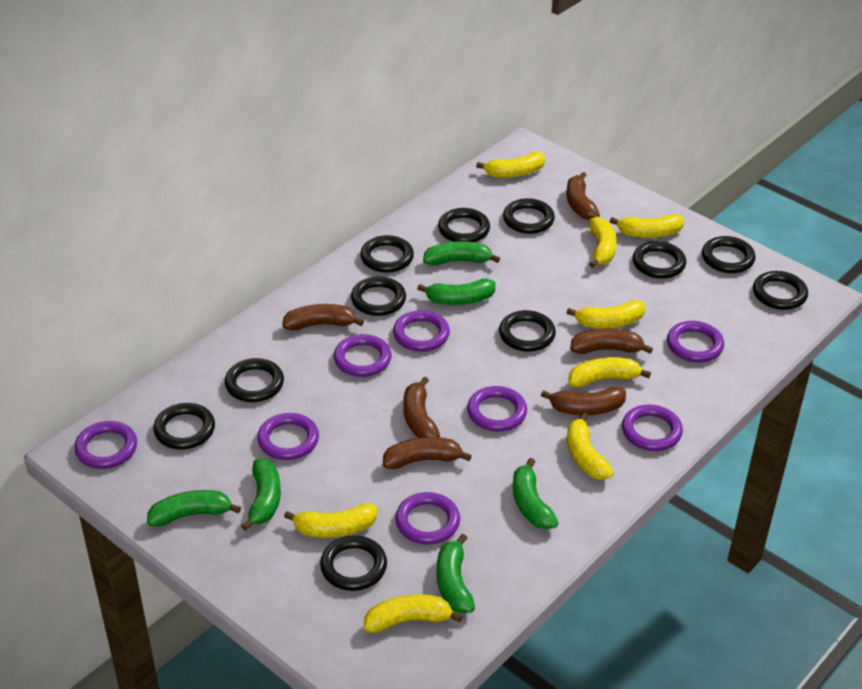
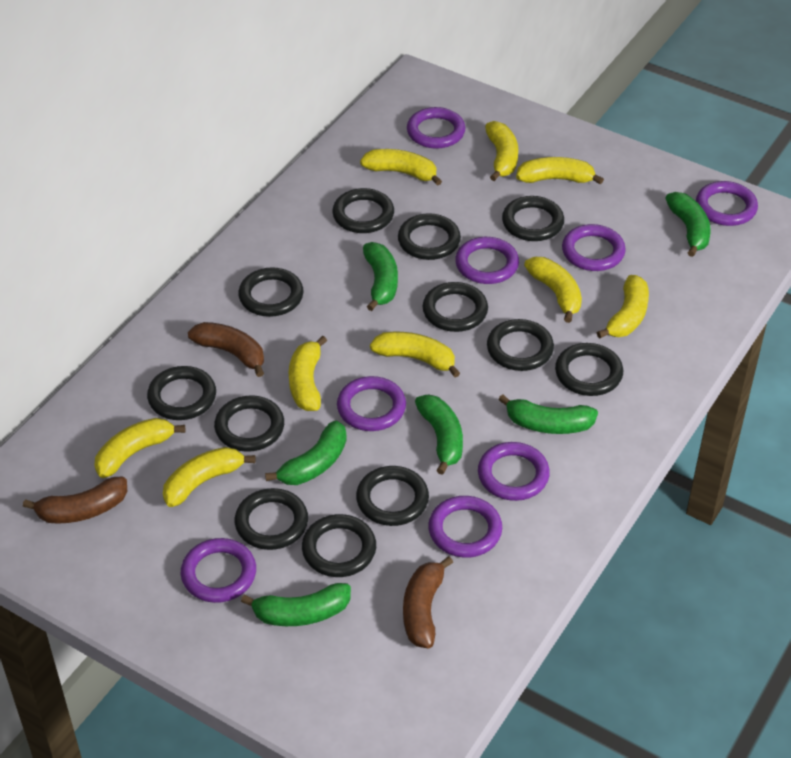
black ring: [153,403,215,450] [225,358,284,402] [320,535,387,591] [351,276,406,316] [360,235,414,273] [438,208,490,242] [499,310,556,352] [503,198,555,234] [633,241,686,279] [702,236,756,273] [753,271,808,310] = 11 -> [147,366,216,420] [214,395,284,452] [235,488,308,550] [238,267,303,317] [302,514,376,577] [332,188,394,233] [356,466,429,526] [398,213,461,260] [423,282,488,332] [487,319,554,371] [502,196,564,241] [555,343,623,396] = 12
brown banana: [282,304,364,331] [383,437,472,469] [403,377,440,438] [541,387,626,415] [566,172,600,220] [570,329,653,354] = 6 -> [23,477,128,523] [188,322,264,377] [403,556,453,648] = 3
yellow banana: [284,504,377,538] [364,594,463,633] [476,152,545,178] [566,300,645,328] [567,413,614,480] [568,357,651,388] [589,217,617,268] [610,214,684,238] = 8 -> [95,418,185,478] [163,447,255,507] [289,336,327,411] [360,149,442,186] [370,332,460,378] [485,121,518,181] [516,157,604,185] [524,257,582,323] [597,275,649,339] = 9

